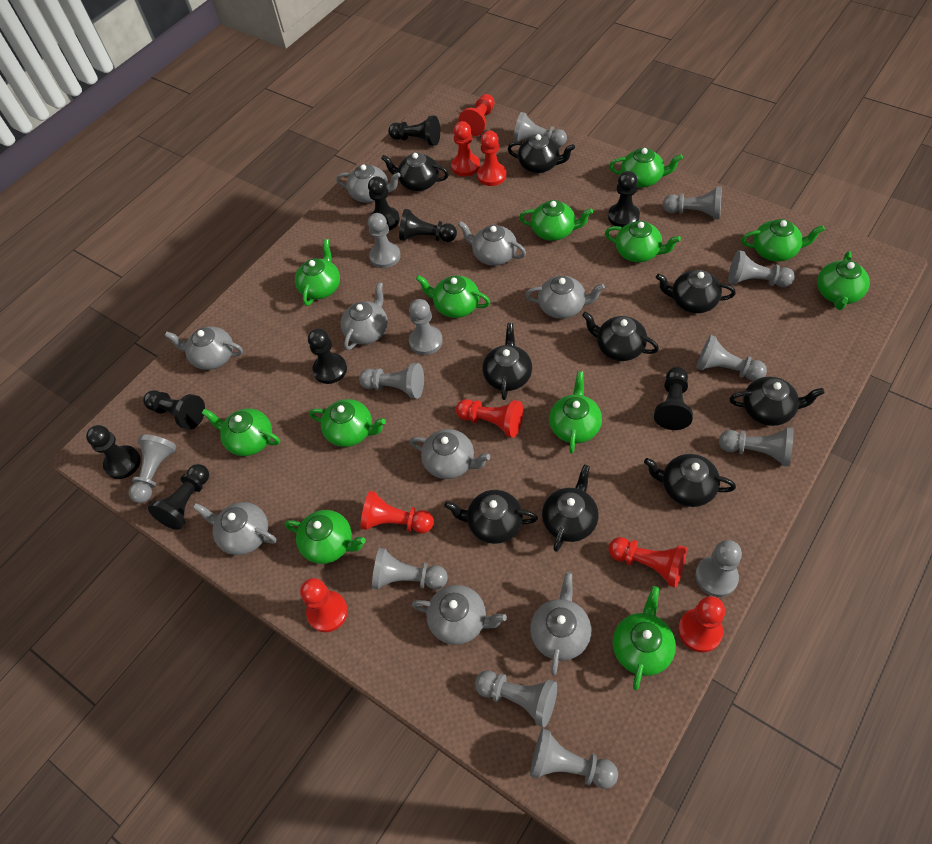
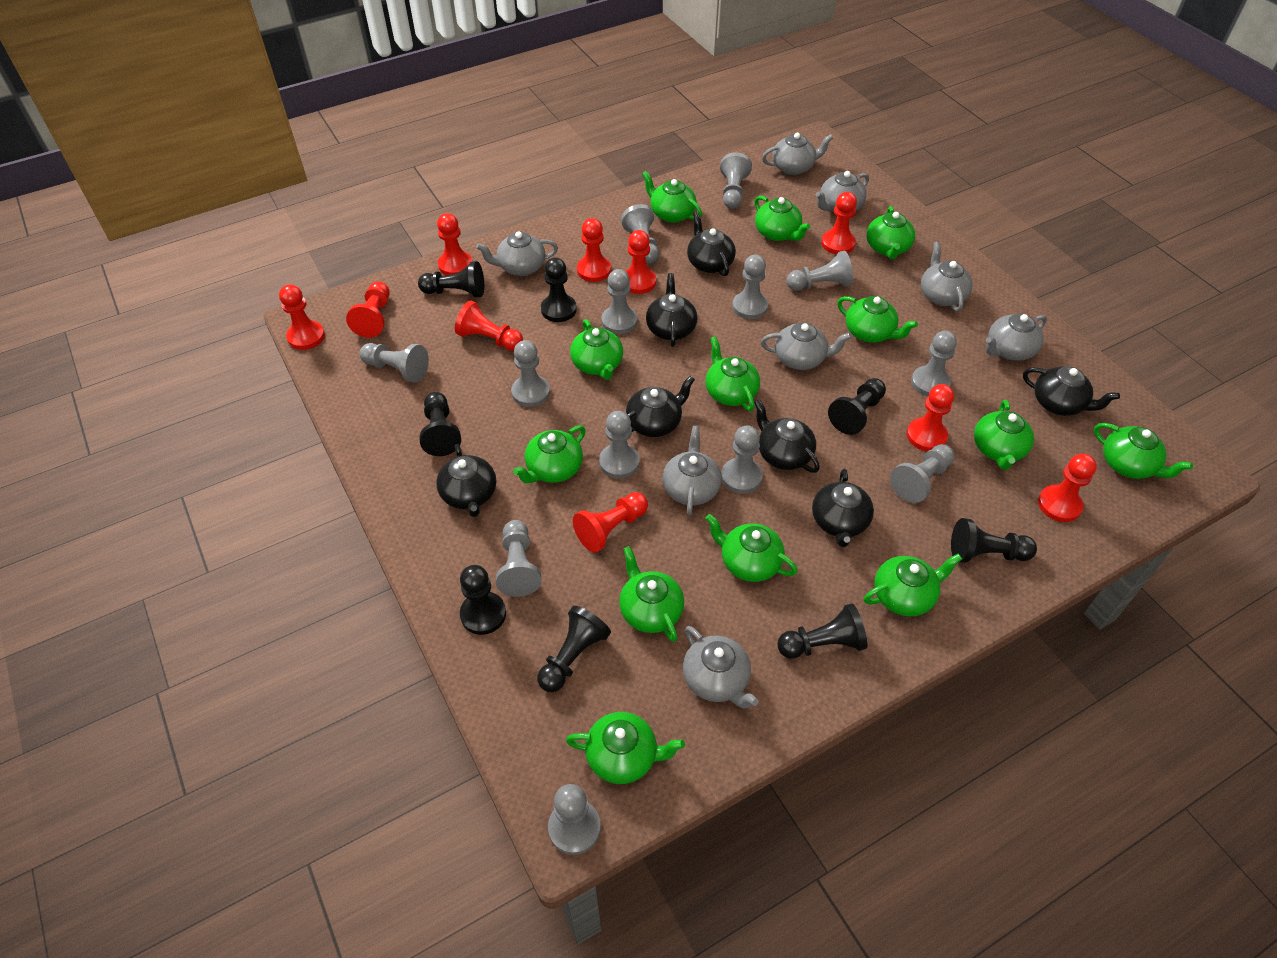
black pawn: [86,425,141,479] [143,390,205,430] [148,464,209,530] [308,328,347,384] [368,176,400,230] [388,116,440,146] [399,209,457,242] [608,171,640,227] [654,367,693,430] = 9 -> [418,261,484,297] [419,392,461,456] [460,565,506,635] [537,606,611,692] [541,257,577,322] [777,603,867,659] [828,378,886,435] [951,518,1037,563] = 8
black teapot: [381,153,449,191] [444,490,538,544] [482,323,532,400] [508,134,575,173] [542,464,599,552] [582,311,659,361] [644,454,736,507] [656,270,736,313] [730,377,825,426] = 9 -> [436,444,496,517] [626,376,695,437] [646,273,698,347] [687,212,736,276] [754,399,820,473] [812,469,874,547] [1023,366,1120,416] = 7
green teapot: [202,409,280,456] [285,510,366,564] [295,239,340,306] [309,399,386,447] [416,275,490,318] [519,200,593,241] [549,371,602,454] [605,221,681,262] [609,148,683,188] [612,586,676,690] [741,219,825,262] [817,251,870,310] = 12 -> [513,425,586,483] [566,712,685,784] [570,319,623,380] [619,546,684,642] [642,171,702,223] [705,336,760,411] [705,514,798,582] [754,196,810,241] [837,296,918,343] [864,554,962,616] [867,206,915,259] [974,400,1034,470] [1094,423,1193,479] = 13
grey teapot: [165,327,243,370] [193,502,277,555] [336,164,401,203] [341,282,388,350] [410,429,490,479] [412,585,507,645] [458,221,526,266] [525,276,605,319] [530,572,591,675] = 9 -> [476,231,558,276] [662,426,722,516] [683,626,759,709] [761,322,851,370] [762,133,833,175] [815,171,869,212] [921,242,973,312] [986,313,1047,361] = 8
red pawn: [300,578,348,632] [361,491,434,533] [451,121,480,176] [456,399,523,438] [458,94,495,136] [477,131,507,186] [608,537,687,588] [678,596,725,652] = 8 -> [279,284,325,350] [346,282,389,338] [437,213,472,276] [455,301,523,351] [573,492,648,553] [577,218,611,282] [625,230,656,294] [821,192,857,254] [907,384,954,451] [1038,454,1097,522] = 10

